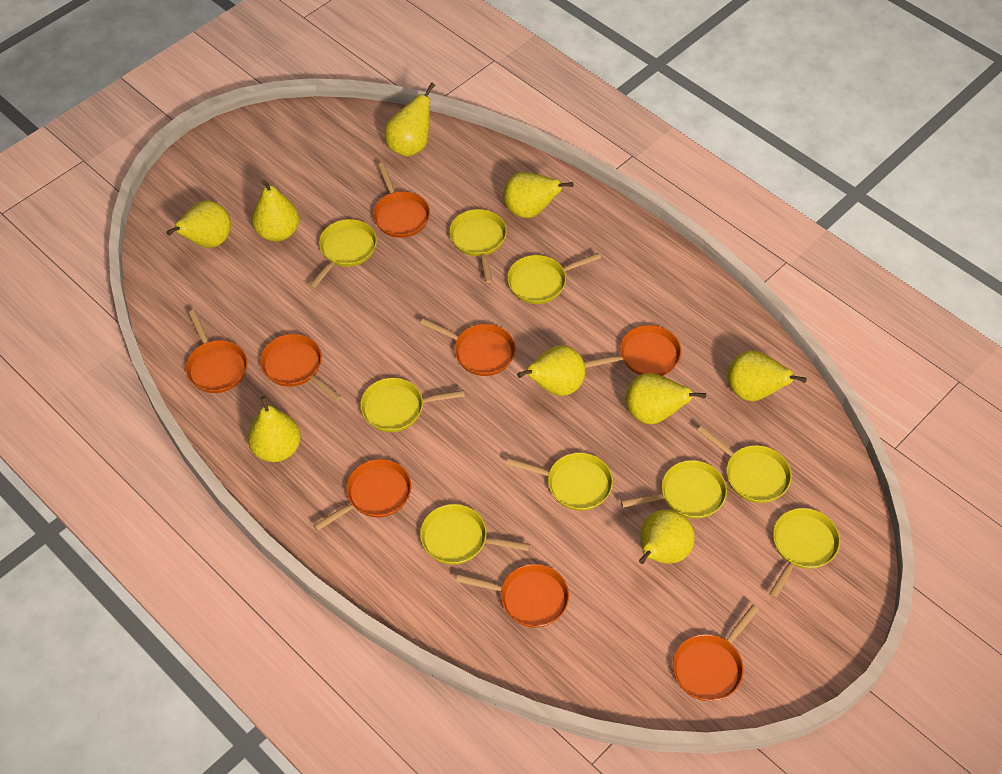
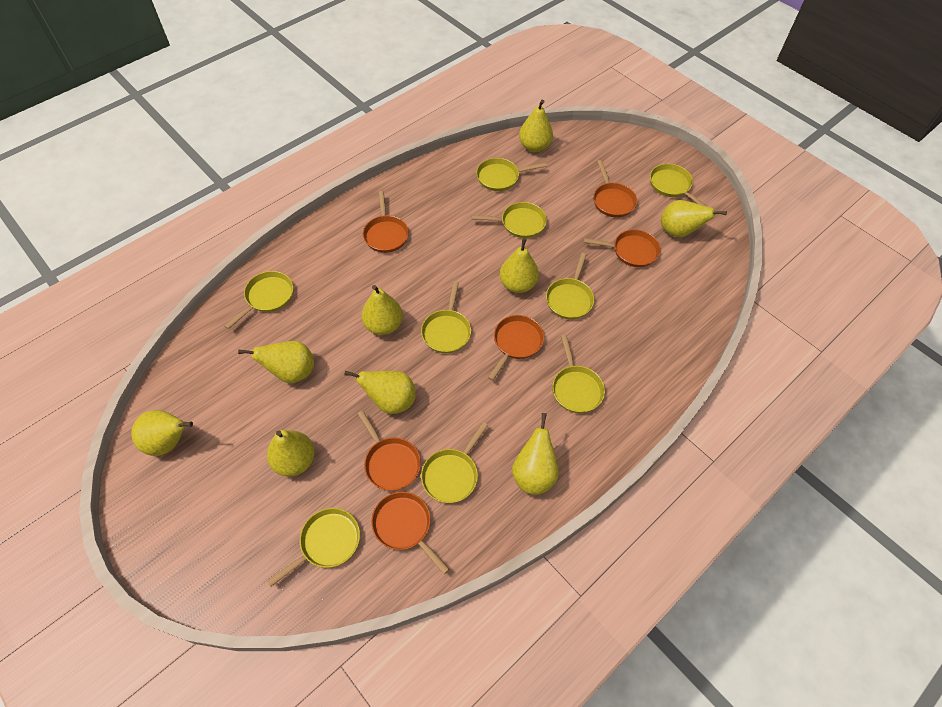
orange pan: [186,310,248,393] [260,334,341,401] [313,459,411,531] [373,163,430,238] [420,318,515,376] [456,564,569,628] [584,325,681,376] [673,605,759,701] = 8 -> [357,410,421,491] [363,191,409,253] [371,492,449,574] [488,315,544,381] [584,229,661,267] [593,160,637,218] = 6

